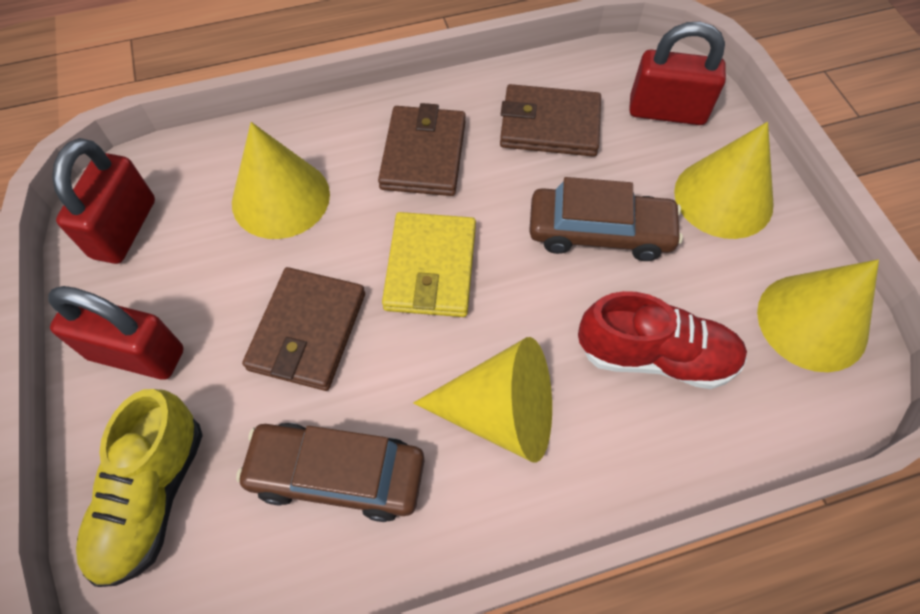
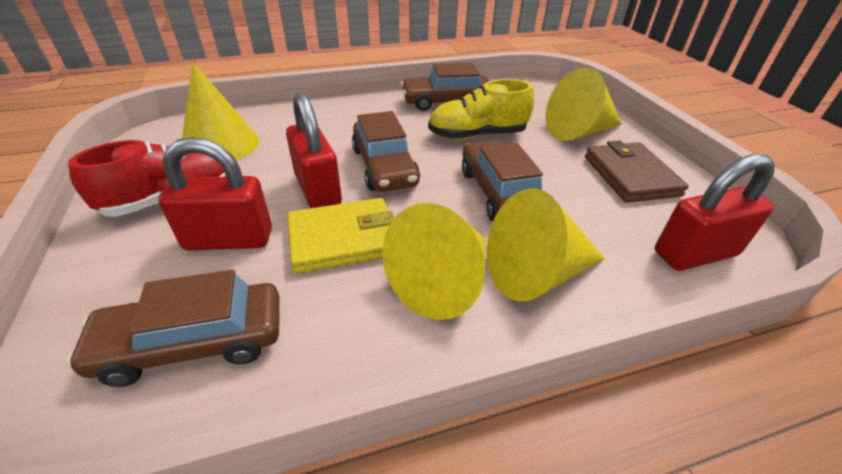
brown car: [236,423,424,522] [529,177,683,261] = 2 -> [66,270,280,387] [352,111,420,192] [401,63,489,111] [462,140,543,221] = 4
brown wallet: [242,267,365,391] [378,103,466,196] [500,84,601,157] = 3 -> [585,140,689,203] = 1

